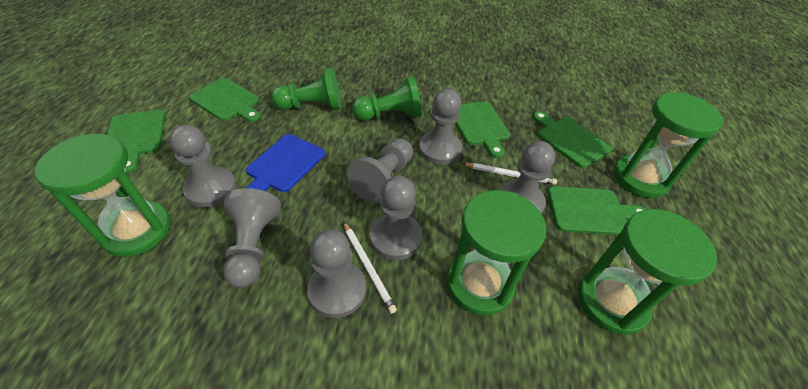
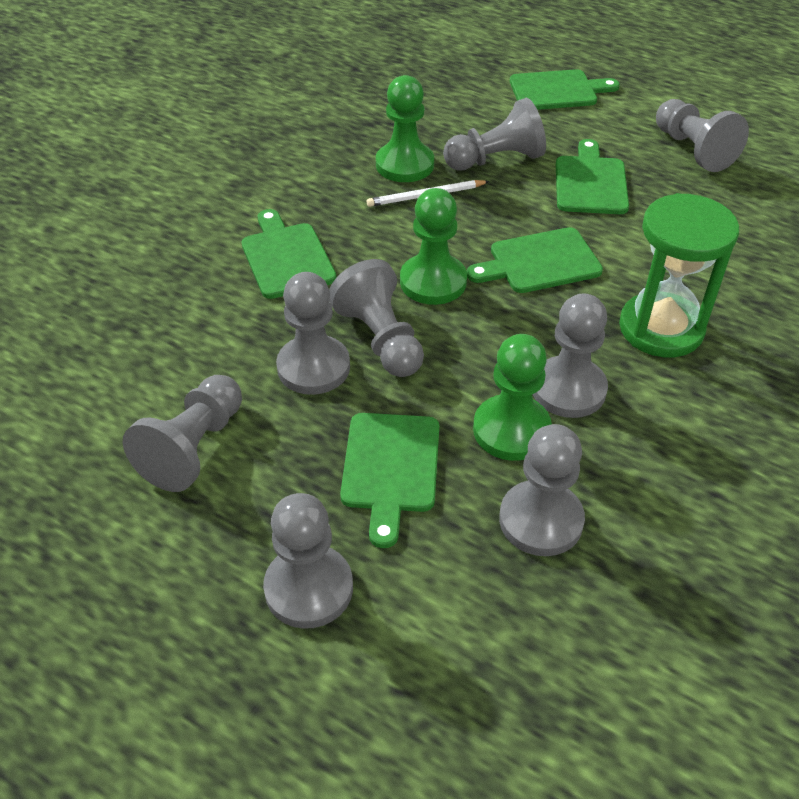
blue cutting board: [246,134,325,192] = 1 -> none = 0
green hourglass: [35,134,171,257] [447,190,547,315] [578,209,717,335] [614,92,723,198] = 4 -> [619,193,739,357] = 1
green pawn: [271,68,341,110] [352,76,422,121] = 2 -> [376,75,434,182] [400,188,467,305] [473,334,552,461] = 3
grey pawn: [169,125,236,208] [223,188,281,288] [307,229,366,318] [347,138,413,203] [370,176,422,260] [419,89,462,165] [499,141,555,214] = 7 -> [123,375,242,492] [263,493,353,629] [276,272,350,395] [329,259,424,377] [443,98,546,171] [499,424,585,556] [533,293,608,418] [656,99,749,172] = 8
white pencil: [344,222,397,314] [462,163,557,185] = 2 -> [367,180,489,207] = 1

